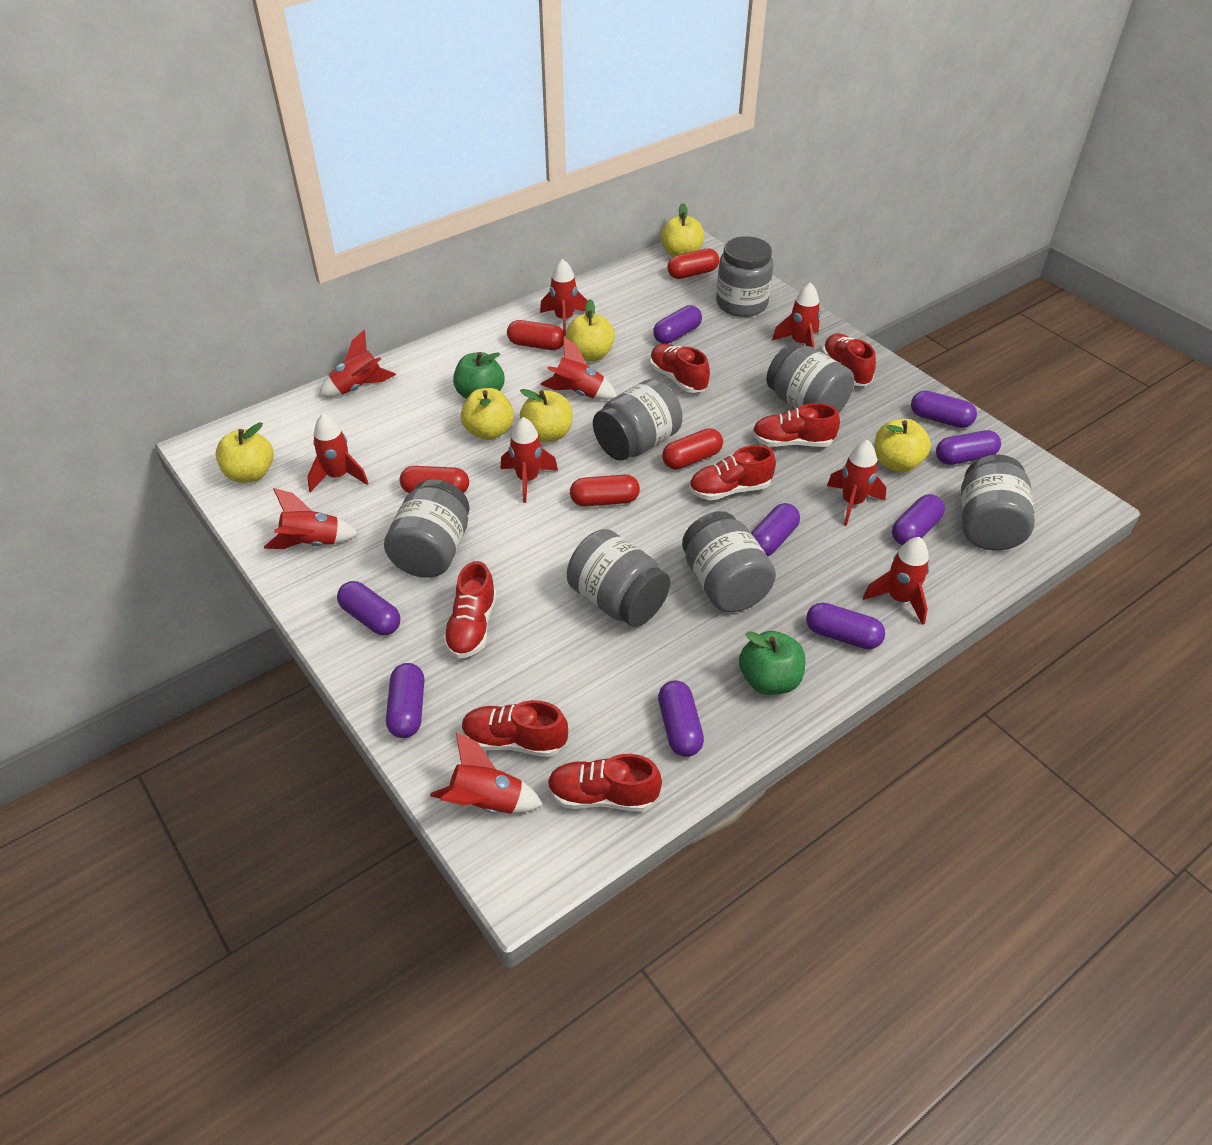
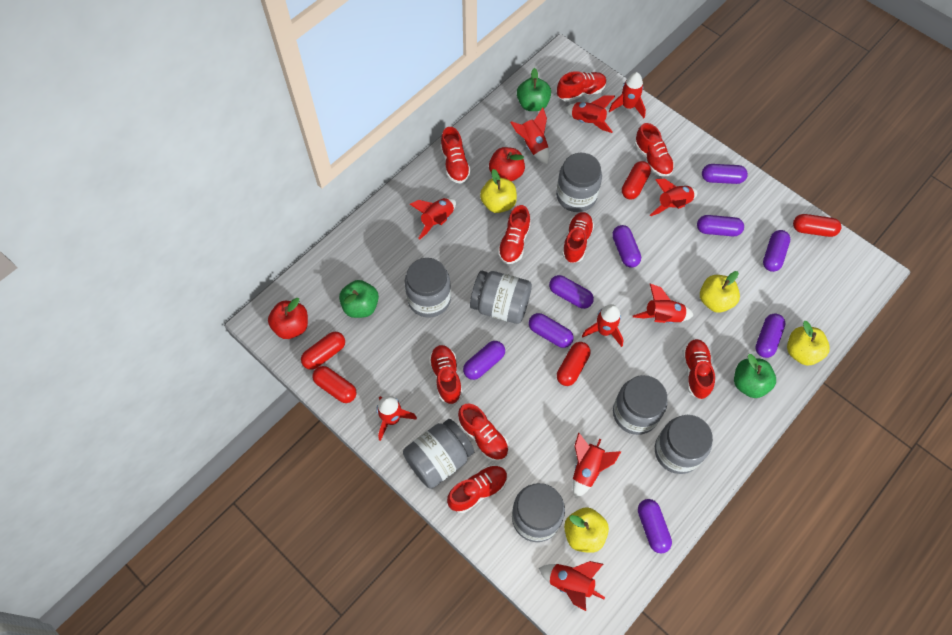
green apple: [453,352,504,399] [739,631,805,695] = 2 -> [339,280,379,318] [517,68,551,111] [734,354,776,398] = 3
red apple: none = 0 -> [268,298,308,339] [489,147,525,181] = 2
red shoe: [443,561,496,659] [462,700,568,757] [547,754,662,812] [650,344,710,393] [689,445,776,500] [752,403,840,447] [822,333,876,386] = 7 -> [429,345,462,404] [440,127,471,184] [447,465,508,513] [458,403,509,461] [498,205,531,264] [557,71,607,102] [562,212,594,263] [635,123,674,177] [683,339,715,399] = 9
yellow apple: [216,422,274,483] [461,388,514,440] [520,389,573,442] [566,299,615,361] [661,203,704,257] [875,419,931,472] = 6 -> [480,169,517,213] [564,507,609,553] [700,271,740,313] [787,321,830,366] = 4

